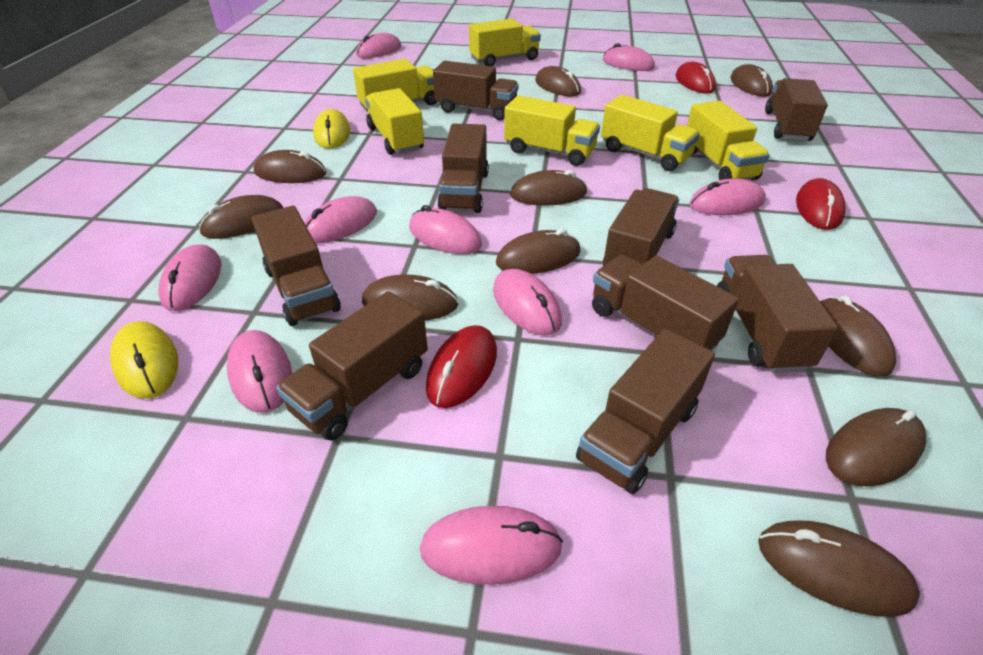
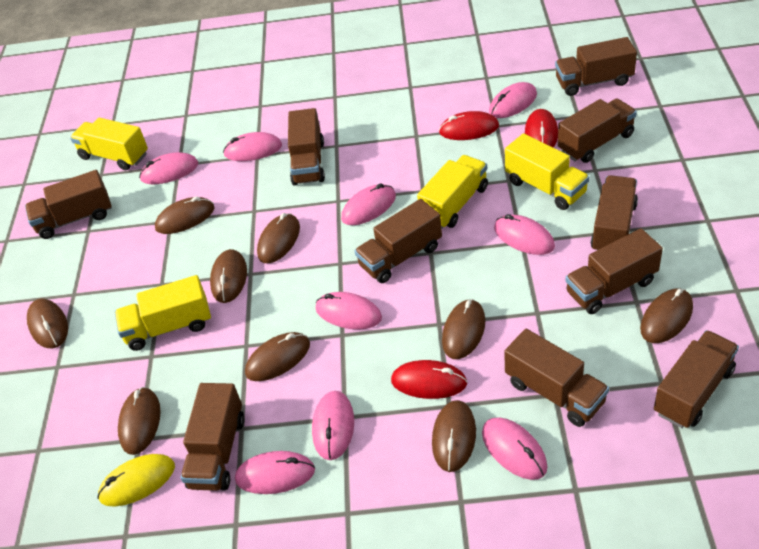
brown mouse: [199,195,283,239] [254,150,326,183] [362,275,459,320] [496,229,580,274] [510,170,588,205] [535,66,581,96] [730,64,773,97] [758,520,920,617] [820,295,896,377] [826,408,927,487] = 10 -> [27,299,68,348] [118,387,161,455] [155,196,214,234] [210,249,247,303] [245,332,310,381] [257,213,300,263] [432,400,476,472] [442,299,485,359] [640,288,693,343] = 9
brown truck: [252,206,341,326] [276,291,428,440] [433,61,519,120] [438,123,489,213] [576,329,715,494] [592,254,739,351] [603,188,679,266] [717,255,838,373] [765,78,828,141] = 9 -> [25,170,112,239] [181,383,245,491] [288,108,325,186] [355,199,442,283] [504,329,609,427] [555,37,637,96] [558,99,637,163] [565,228,663,314] [591,175,638,250] [654,330,739,428] = 10
yellow mouse: [110,321,178,399] [313,109,350,149] = 2 -> [97,454,175,507] = 1
yellow truck: [353,59,437,112] [365,88,424,155] [469,19,541,66] [504,95,600,166] [601,95,700,171] [687,101,770,180] = 6 -> [70,118,148,170] [115,275,211,351] [417,155,488,229] [505,133,589,210] = 4

